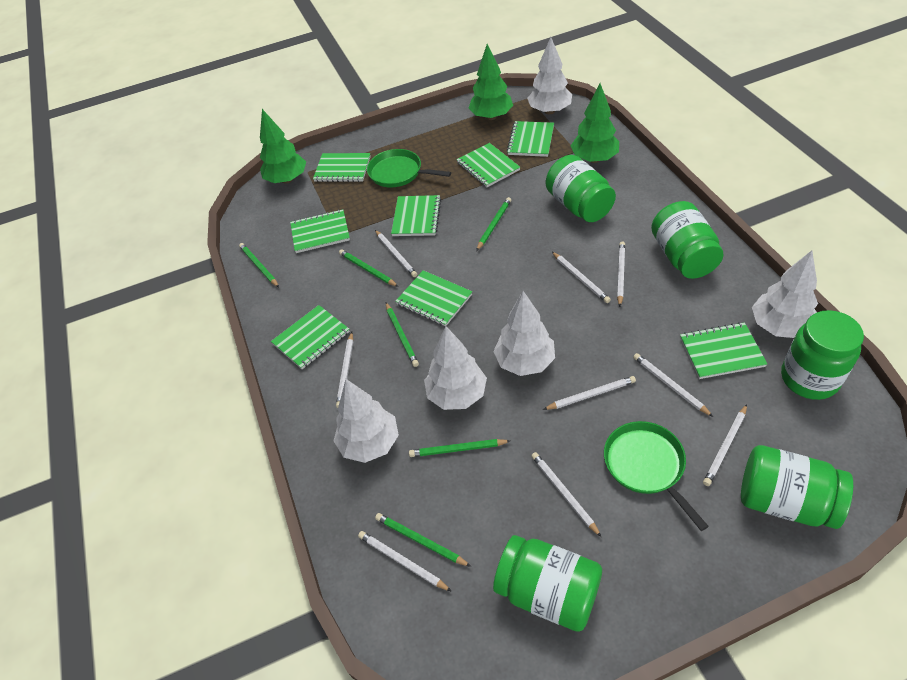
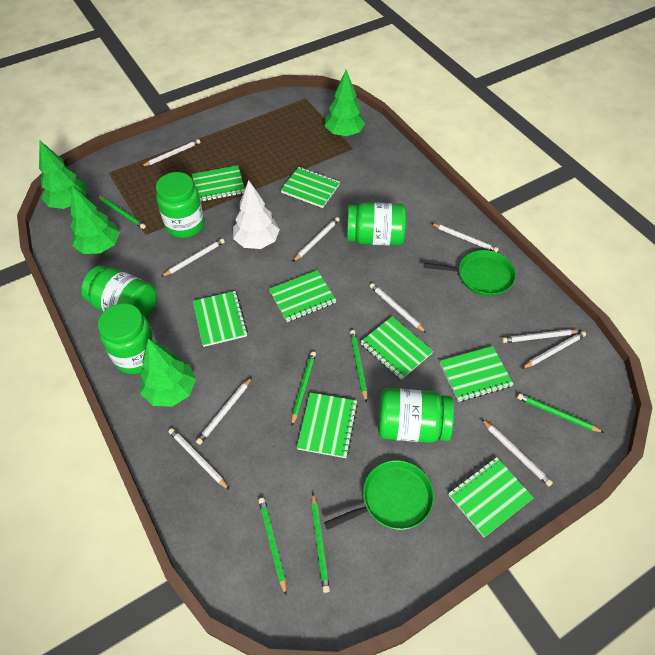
green tree: [260,109,306,184] [469,44,513,120] [570,83,619,163] = 3 -> [39,141,88,209] [70,185,120,254] [140,339,196,407] [324,70,365,137] = 4
white pencil: [336,332,353,408] [358,531,452,592] [375,230,417,277] [531,452,601,537] [543,376,636,410] [552,252,611,303] [617,241,625,307] [633,353,713,417] [703,404,747,486] = 9 -> [141,139,201,167] [161,238,225,277] [169,428,230,490] [196,377,252,445] [293,217,340,262] [370,283,426,333] [431,223,499,252] [481,419,553,486] [502,329,580,343] [522,331,586,369] = 10
white tree: [334,379,399,463] [424,326,487,410] [493,291,555,376] [527,37,572,114] [752,250,818,338] = 5 -> [233,180,280,249] = 1

